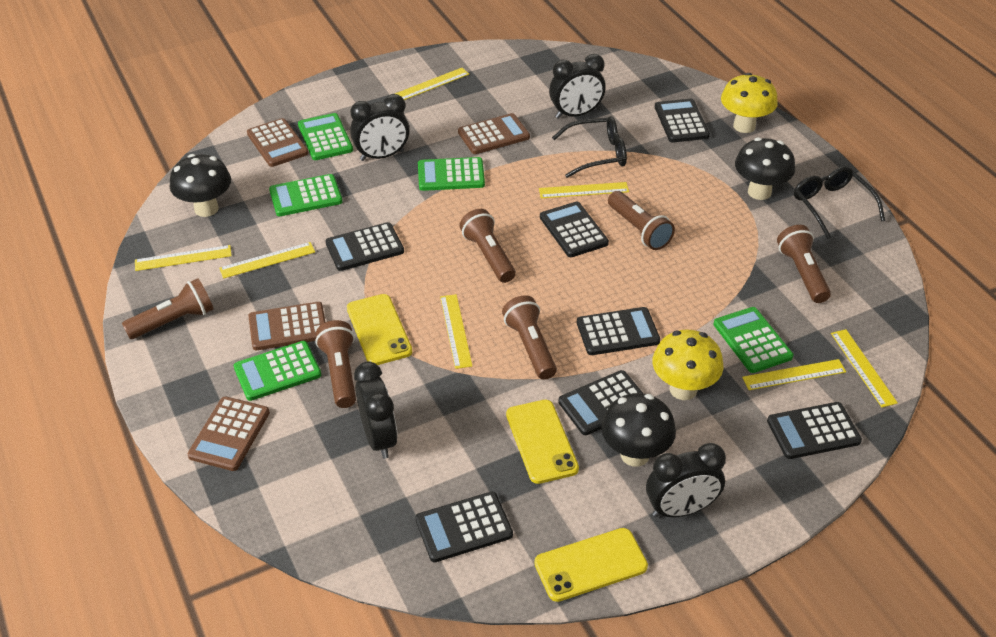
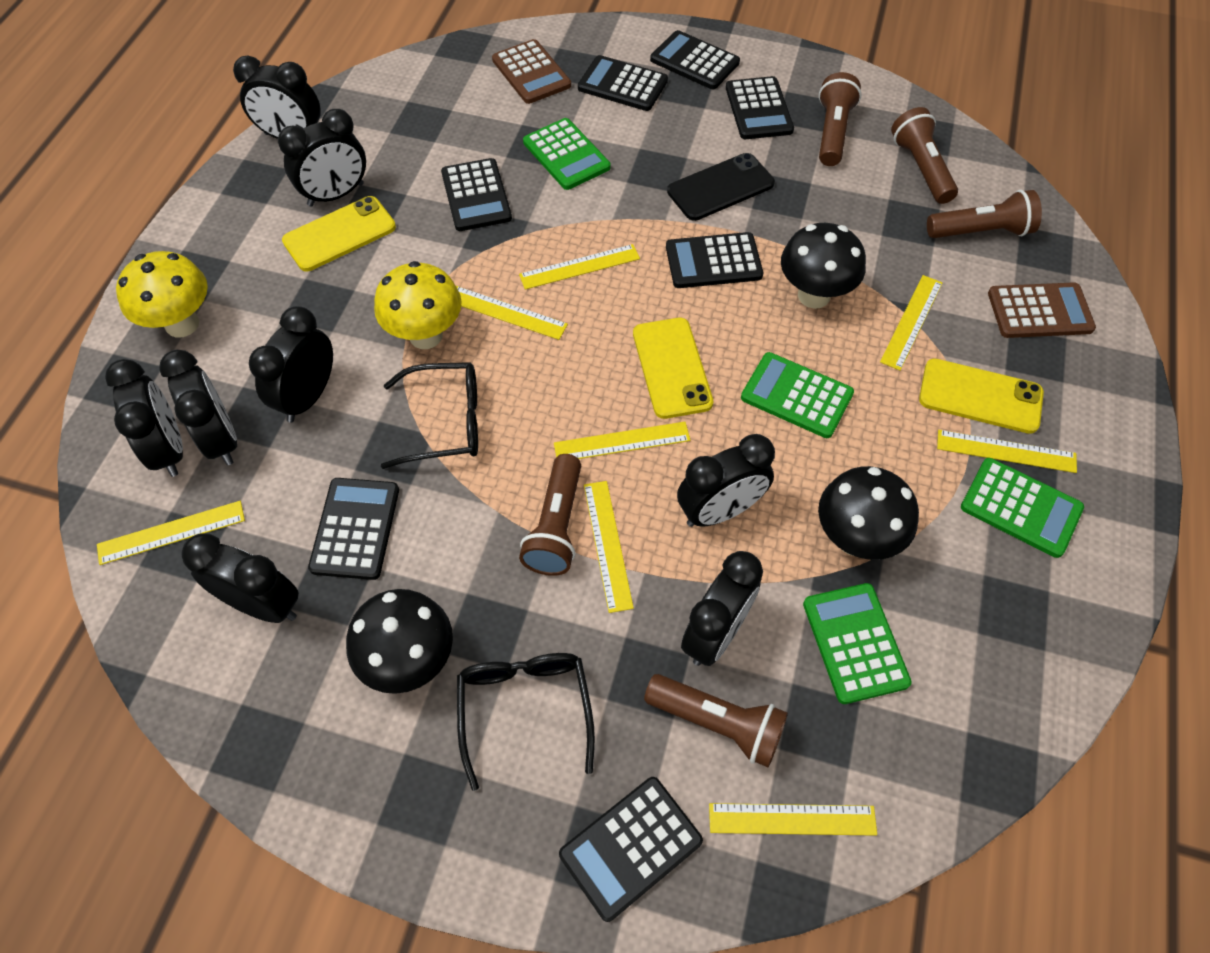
black clock: [350,94,410,161] [354,362,397,459] [549,54,606,119] [646,443,726,517] = 4 -> [105,359,183,477] [159,350,237,465] [181,533,299,623] [233,55,321,139] [249,306,333,422] [278,109,366,207] [677,434,775,527] [681,551,763,666] = 8
black phone: none = 0 -> [667,153,775,221] = 1
brown calculator: [188,397,270,471] [247,118,308,167] [248,302,326,350] [458,113,530,154] = 4 -> [492,39,571,104] [988,282,1096,338] = 2
brown flashlight: [122,278,214,339] [315,320,356,408] [460,209,516,283] [502,296,557,380] [608,191,675,250] [777,225,831,303] = 6 -> [519,454,581,576] [644,674,788,768] [819,72,861,166] [891,107,958,204] [927,190,1042,238] = 5
green calculator: [234,341,321,401] [269,174,342,216] [298,113,353,160] [418,157,485,191] [714,307,793,373] = 5 -> [523,118,611,190] [741,352,854,438] [803,583,912,704] [961,458,1084,558] = 4
yellow ruler: [135,245,232,271] [219,242,315,279] [395,68,469,100] [440,294,472,369] [539,182,629,198] [742,359,846,390] [831,329,898,407] = 7 -> [97,501,245,565] [456,286,568,340] [519,244,640,290] [554,422,690,459] [584,481,634,613] [709,803,877,836] [880,275,943,371] [937,430,1077,473] = 8

